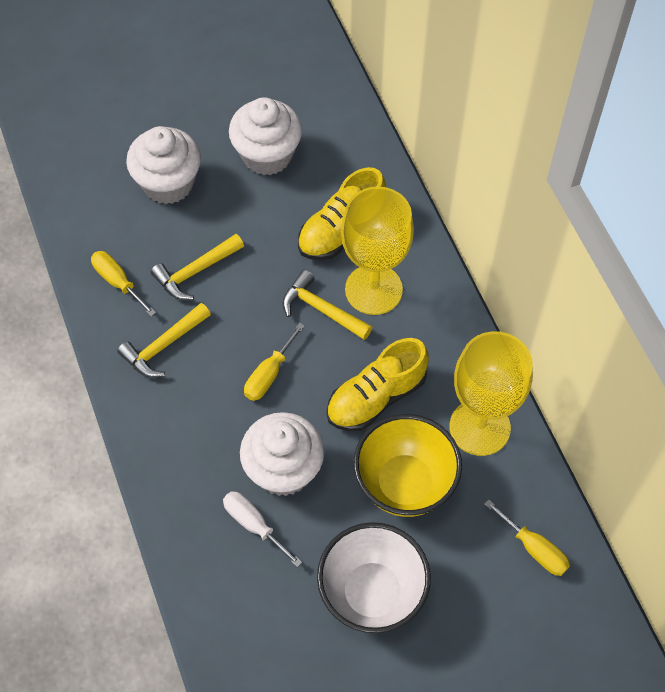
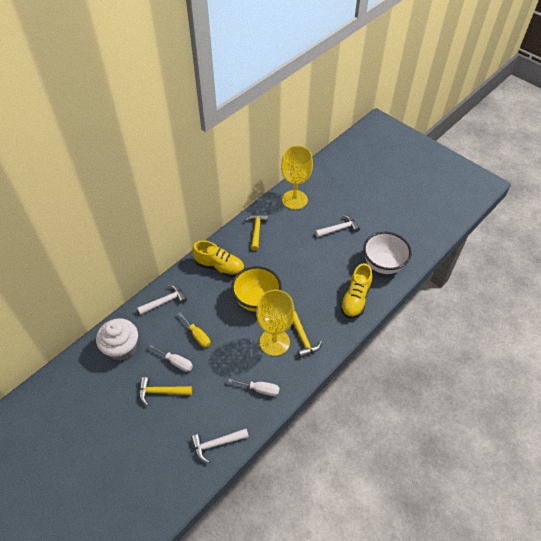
white cupcake: [126,126,201,204] [229,97,302,175] [240,412,324,496] = 3 -> [96,318,138,361] = 1
white hammer: none = 0 -> [137,284,187,315] [191,429,249,463] [315,214,360,237] = 3
white screwdriver: [223,491,302,567] = 1 -> [149,345,193,372] [228,379,279,396] = 2
yellow screwdriver: [91,251,156,317] [244,323,305,401] [484,499,570,576] = 3 -> [178,312,210,347] = 1

